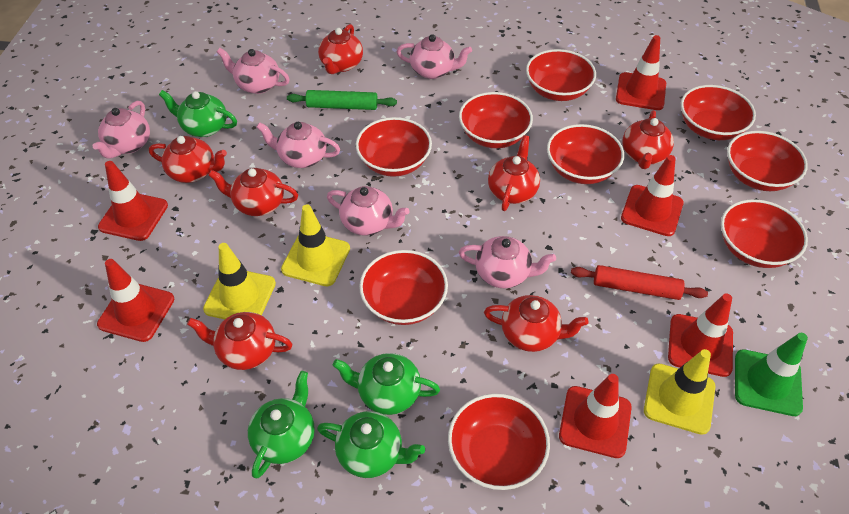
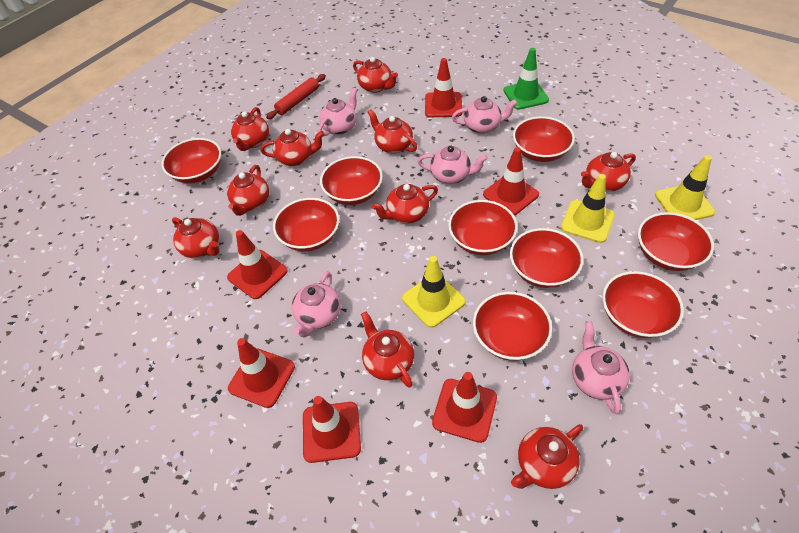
green rolling pin: [287,90,397,110] = 1 -> none = 0
green teapot: [159,90,237,137] [248,371,315,478] [317,411,425,478] [333,353,440,415] = 4 -> none = 0
pink teapot: [92,101,150,159] [217,48,290,94] [256,122,340,168] [327,186,409,236] [397,34,472,79] [459,236,556,288] = 6 -> [292,271,341,338] [318,88,357,137] [418,146,488,184] [452,96,517,134] [572,322,630,414] = 5
red teapot: [149,136,227,183] [187,312,293,370] [208,168,298,216] [318,24,363,74] [484,295,588,352] [488,135,540,211] [623,110,674,169] = 7 -> [172,217,220,258] [227,165,269,216] [231,107,269,151] [261,129,325,166] [353,57,398,93] [361,312,414,388] [368,109,417,154] [372,184,438,223] [511,424,583,489] [581,152,636,192] = 10

